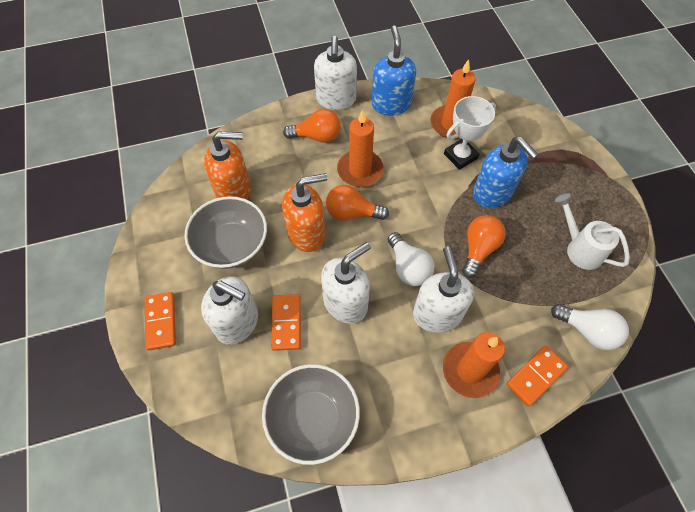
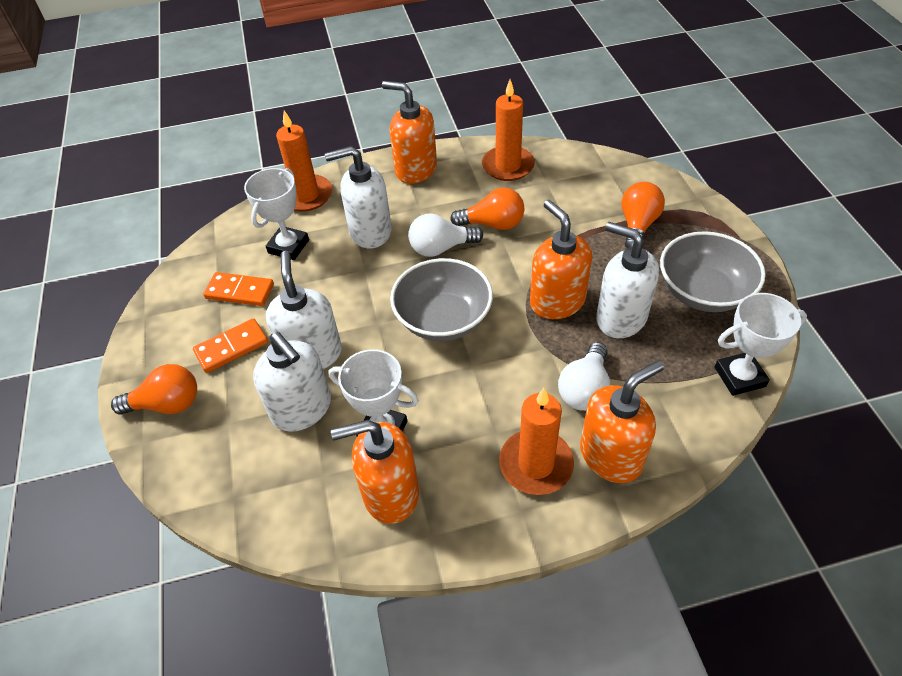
blue soap dispenser: [372,26,416,115] [473,137,538,208] = 2 -> none = 0
orange domino: [145,292,176,351] [271,294,301,351] [507,346,568,406] = 3 -> [193,318,268,373] [203,272,274,306] = 2
orange soap dispenser: [204,132,251,200] [282,173,327,252] = 2 -> [331,420,419,524] [382,81,437,184] [530,200,592,319] [580,360,664,483] = 4
white trophy: [444,96,496,170] = 1 -> [244,168,309,260] [329,349,419,436] [715,293,807,396] = 3
white watering can: [555,193,630,270] = 1 -> none = 0

